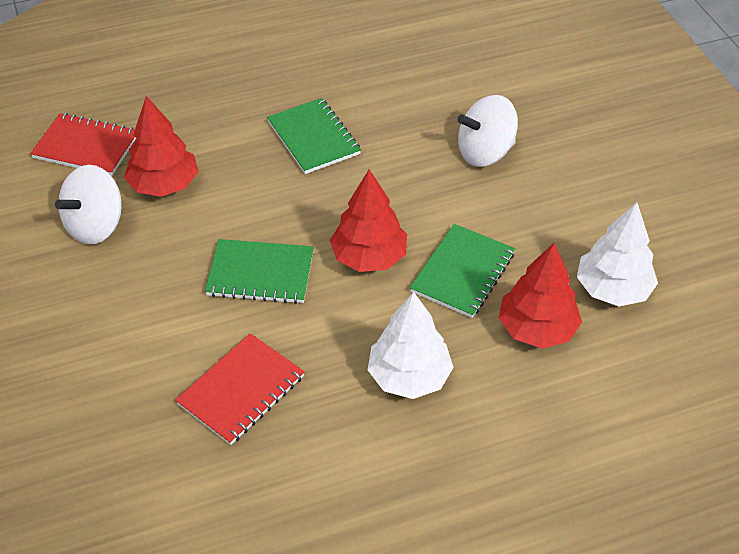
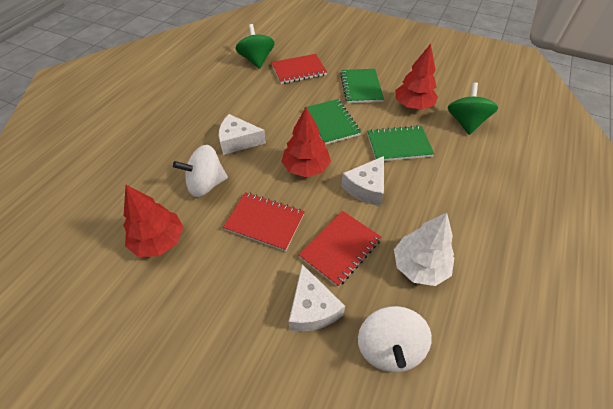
green spinning top: none = 0 -> [235,24,275,69] [448,82,498,135] = 2
red notebook: [30,113,136,176] [175,333,304,445] = 2 -> [223,192,305,251] [271,54,327,84] [299,211,381,287] = 3
white cheese: none = 0 -> [219,114,266,155] [289,264,345,332] [341,156,384,206] = 3
white tree: [368,292,454,399] [577,202,658,307] = 2 -> [394,213,454,286] = 1

